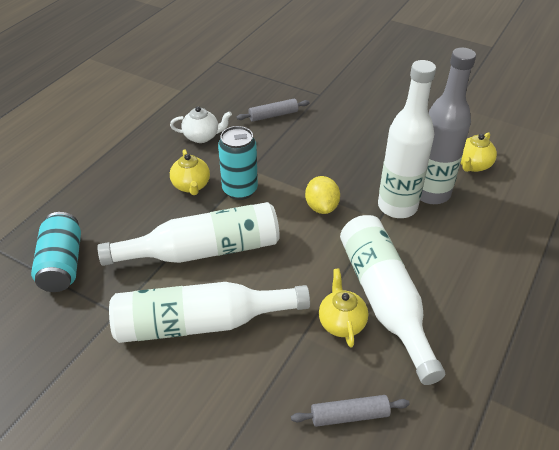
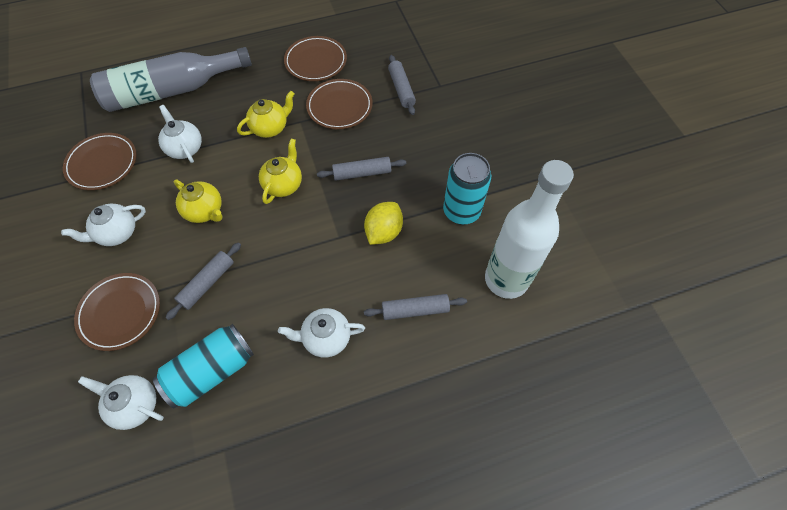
brown plate: none = 0 -> [63,133,136,190] [74,273,160,351] [284,36,347,81] [306,79,373,129] = 4
grey rolling pin: [236,98,310,122] [291,395,410,427] = 2 -> [166,242,241,320] [317,157,406,181] [364,294,467,320] [388,55,416,115] = 4
white bottle: [97,202,280,266] [109,282,310,343] [340,215,445,385] [378,60,436,218] = 4 -> [485,160,574,299] = 1
white teapot: [170,106,232,143] = 1 -> [61,204,146,246] [78,375,164,430] [158,105,202,163] [278,308,365,358] = 4

